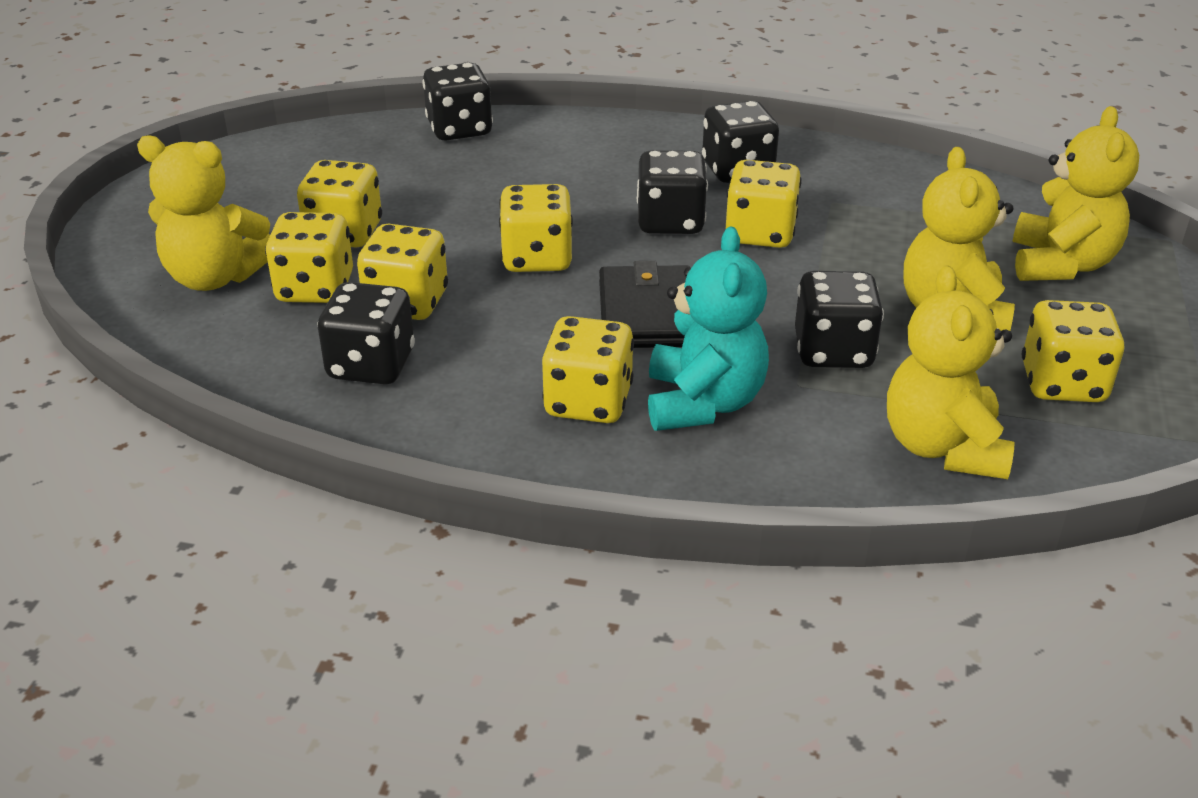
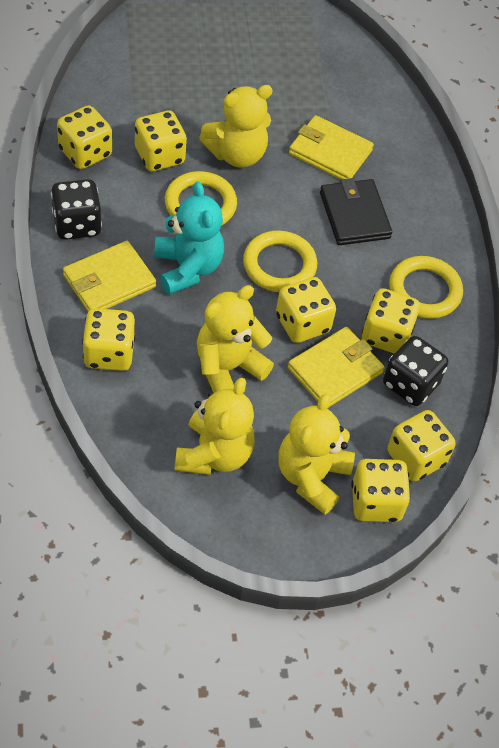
black dice: [318,282,415,384] [422,63,493,141] [637,150,708,234] [702,101,779,183] [795,271,884,368] = 5 -> [51,179,102,240] [383,336,448,406] = 2
yellow ring: none = 0 -> [165,171,237,226] [243,230,317,292] [389,256,463,319] = 3
yellow wallet: none = 0 -> [63,241,156,312] [288,327,384,408] [289,115,374,180] = 3

